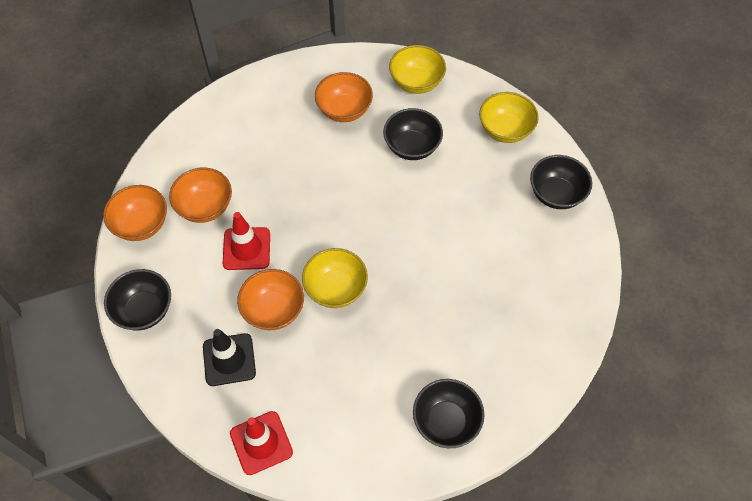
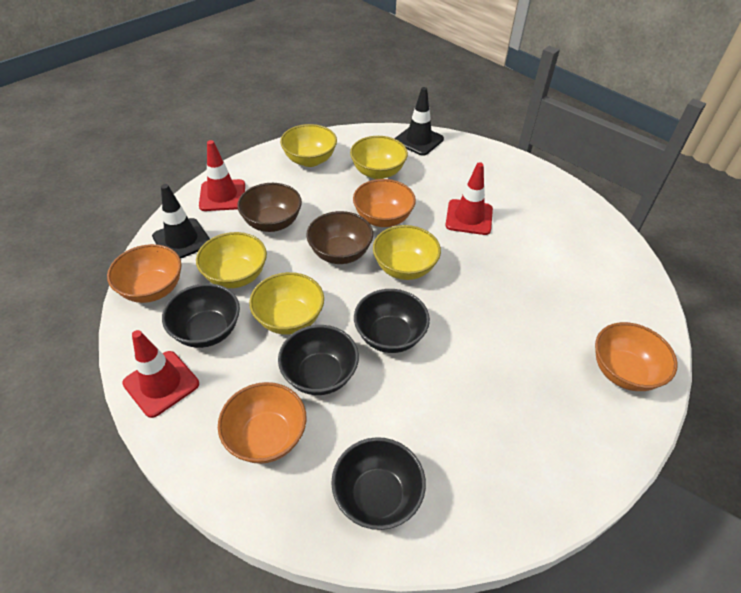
black traffic cone: [203,329,256,386] = 1 -> [152,184,210,259] [395,87,444,156] = 2
brown bowl: none = 0 -> [237,183,302,232] [306,211,373,264] = 2
red traffic cone: [223,212,270,270] [230,411,293,475] = 2 -> [122,330,199,418] [199,140,245,211] [445,162,493,235] = 3
yellow bowl: [302,248,368,308] [389,45,446,94] [479,92,539,143] = 3 -> [196,232,267,288] [249,272,324,335] [280,124,337,167] [350,136,408,179] [373,225,441,280] = 5

